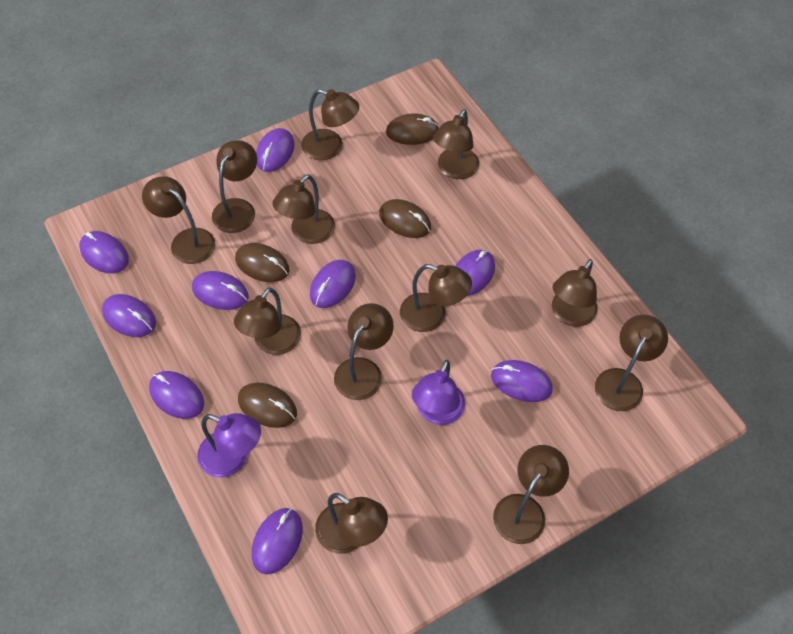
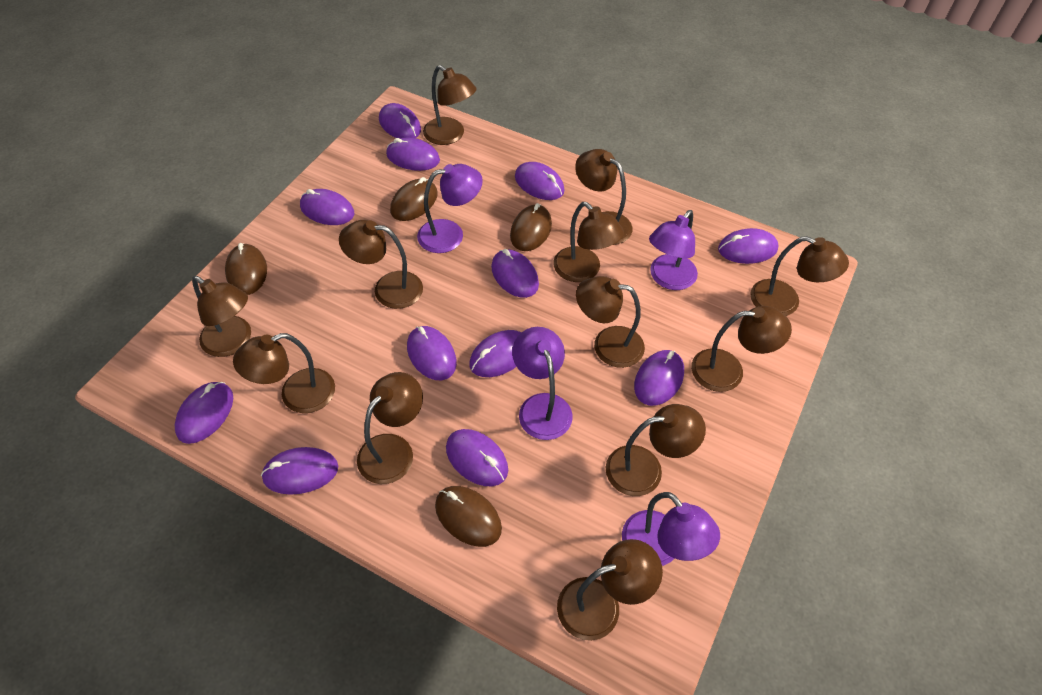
purple lamp: [197,413,261,478] [412,360,465,425] = 2 -> [417,164,483,253] [512,327,573,440] [622,492,720,566] [649,210,698,290] = 4
purple mouse: [80,231,129,273] [102,294,156,337] [149,371,204,419] [192,271,249,310] [252,508,303,574] [256,128,295,172] [310,260,356,308] [455,250,495,296] [491,360,553,402] = 9 -> [175,382,233,444] [261,447,338,495] [300,189,354,225] [379,103,421,138] [386,138,440,171] [407,326,457,380] [446,429,508,486] [469,330,521,377] [491,249,539,298] [515,162,564,200] [634,350,684,406] [718,228,778,264] = 12

